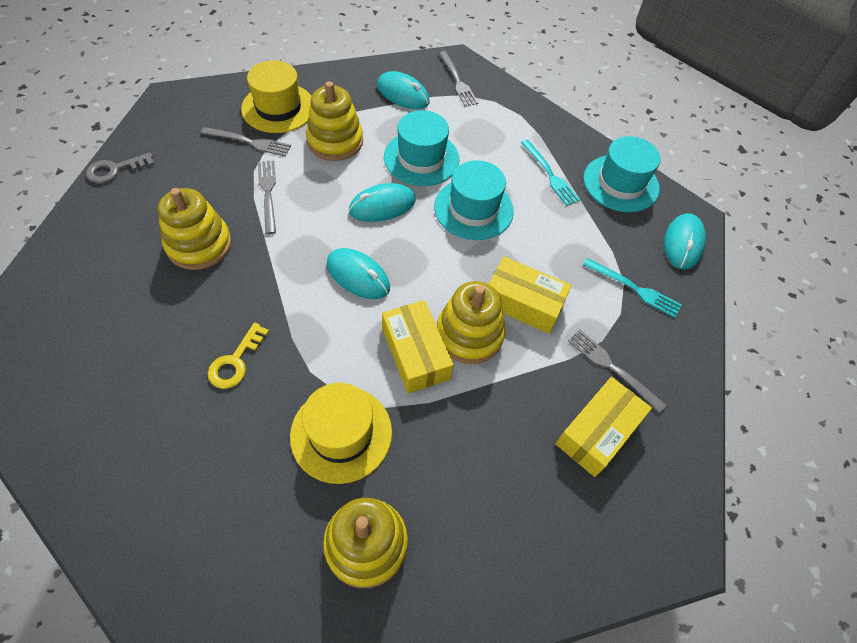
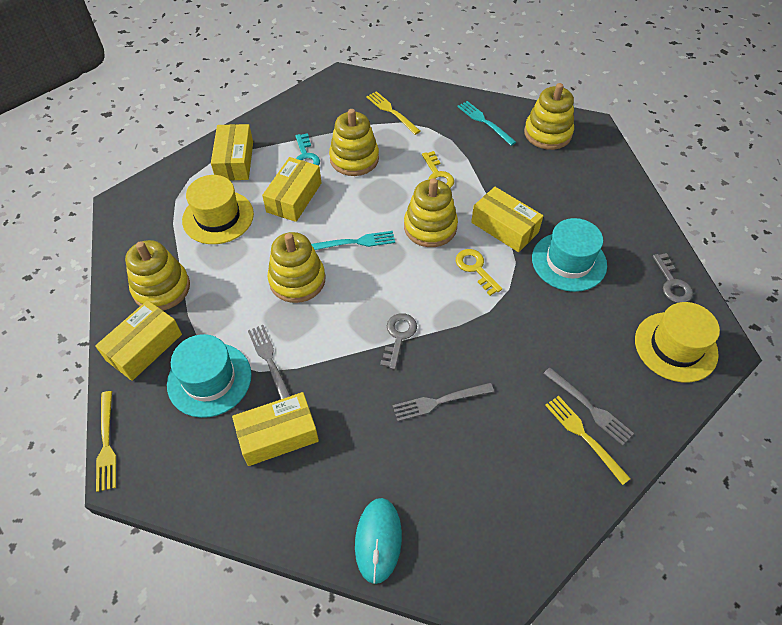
grey fork: [201,127,291,157] [258,160,276,234] [439,51,478,107] [568,329,666,413] = 4 -> [248,325,290,399] [393,383,494,421] [543,367,634,445] = 3
grey key: [86,153,154,183] = 1 -> [380,313,417,370] [653,253,693,303] = 2
turquoise hat: [384,110,459,186] [434,160,514,240] [583,136,660,212] = 3 -> [167,334,252,418] [532,218,607,292] = 2
turquoise key: none = 0 -> [295,133,320,166] = 1
turquoise mouse: [327,248,390,299] [349,183,416,222] [377,71,429,109] [664,213,706,270] = 4 -> [355,498,402,584] = 1
yellow box: [382,300,454,393] [489,256,572,334] [556,377,652,477] = 3 -> [95,300,182,381] [211,124,253,181] [232,392,319,466] [262,157,321,222] [471,187,543,252] = 5
yellow fork: none = 0 -> [96,391,116,492] [366,91,421,135] [545,396,631,485] = 3
yellow key: [208,323,269,389] = 1 -> [422,151,454,188] [456,249,502,296] = 2
yellow stacking toy: [158,188,231,270] [306,81,363,161] [323,498,408,588] [437,281,505,364] = 4 -> [125,240,190,311] [268,232,325,303] [329,109,379,176] [404,178,458,247] [524,83,574,150] = 5

